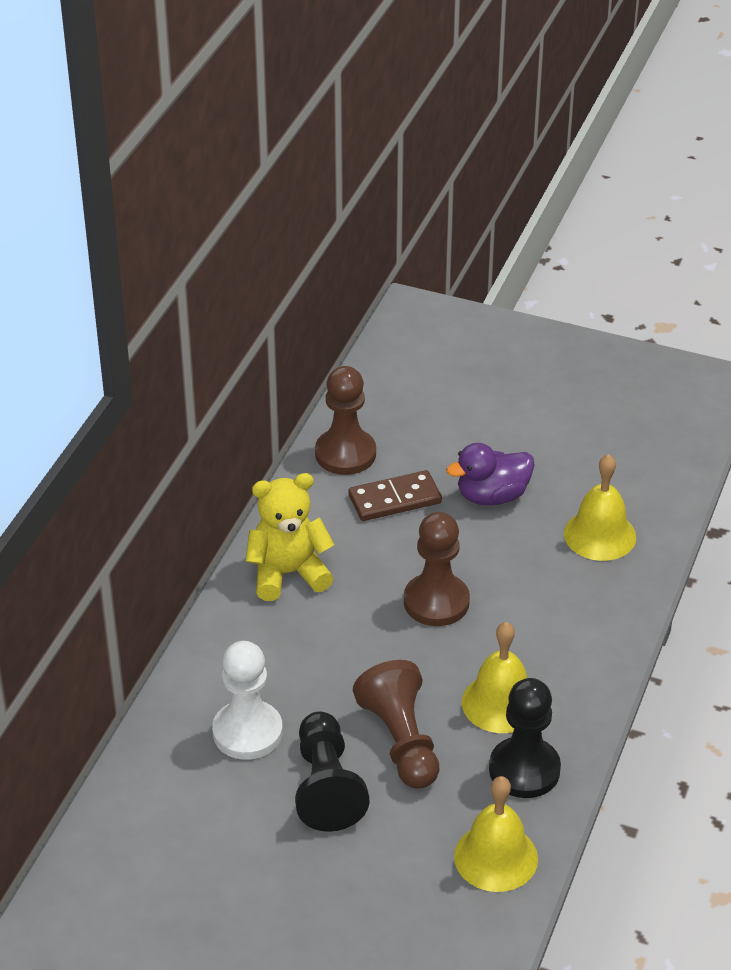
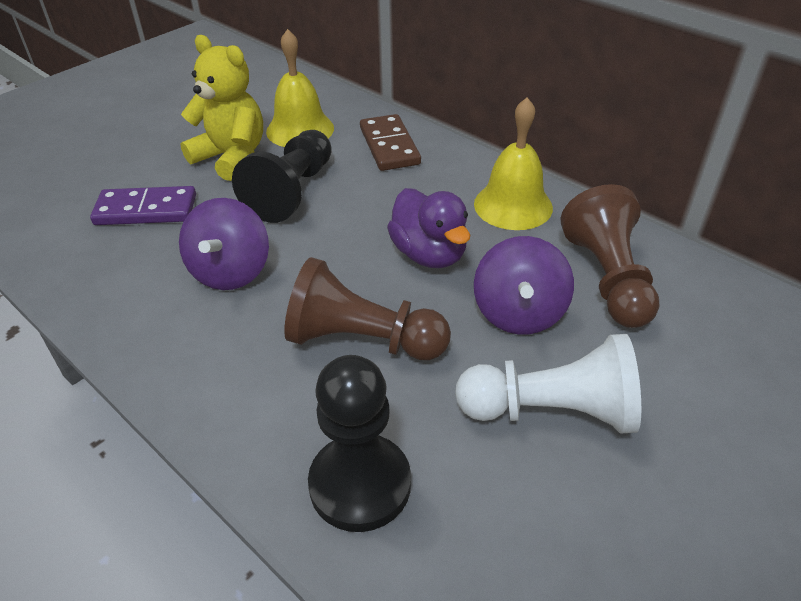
brown pawn: [315,366,376,475] [353,660,439,788] [404,512,470,626] = 3 -> [284,257,451,360] [561,184,660,328] = 2
purple domino: none = 0 -> [90,186,196,225] = 1
purple spinning top: none = 0 -> [179,198,269,290] [474,236,574,335] = 2
yellow bell: [454,776,538,892] [462,622,527,733] [564,454,636,561] = 3 -> [266,29,334,147] [474,97,553,230] = 2

